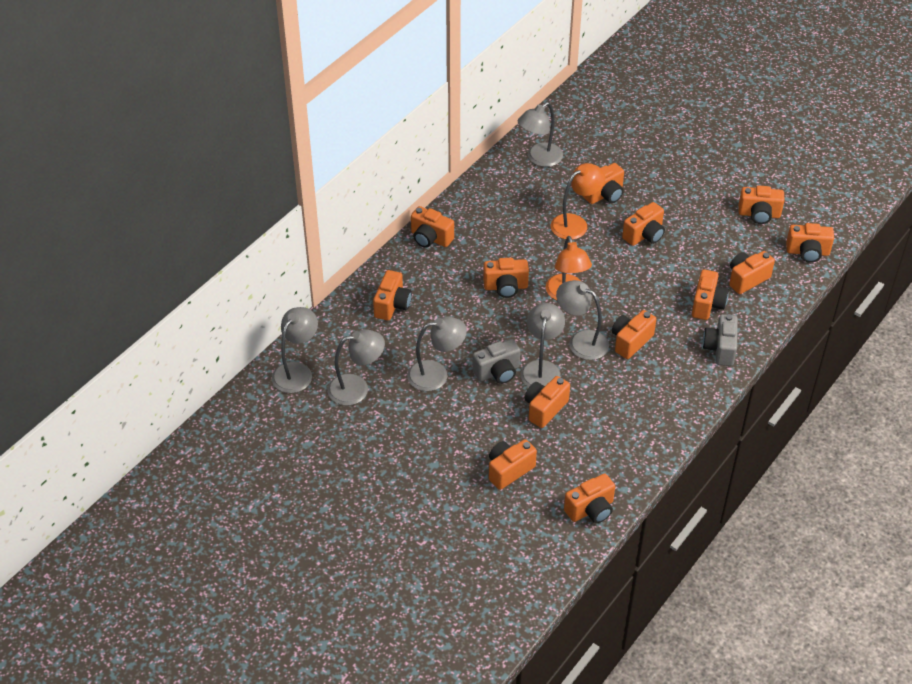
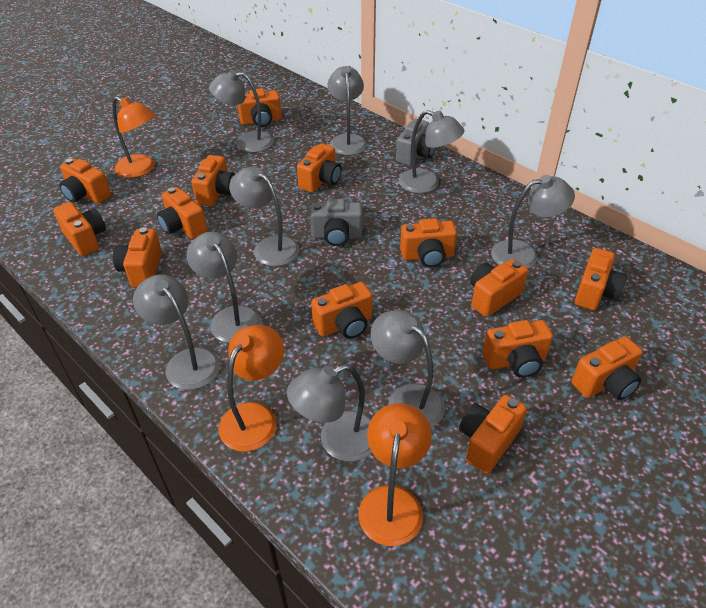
grey lamp: [272,307,318,393] [328,329,385,406] [407,316,467,391] [518,102,563,167] [521,303,565,388] [556,280,609,360] = 6 -> [133,275,220,390] [187,232,261,343] [209,70,274,153] [229,167,299,266] [287,364,372,462] [328,66,367,155] [371,310,445,428] [399,110,465,193] [491,175,575,269] = 9
orange camera: [373,270,412,321] [411,206,454,248] [483,258,529,298] [489,439,537,490] [525,376,570,428] [564,473,615,523] [583,163,624,204] [612,310,656,359] [622,202,665,246] [692,270,729,320] [729,251,775,294] [739,185,785,224] [786,223,834,263] = 13 -> [53,202,106,256] [59,158,111,204] [113,227,162,287] [157,187,207,239] [191,155,235,206] [238,88,282,127] [297,143,342,193] [311,282,373,339] [400,218,457,267] [459,395,527,474] [470,259,528,317] [482,320,553,378] [571,336,643,400] [575,248,627,310] = 14
orange lamp: [546,236,592,300] [551,163,605,240] = 2 -> [112,96,155,178] [219,325,284,452] [358,403,432,546] = 3

